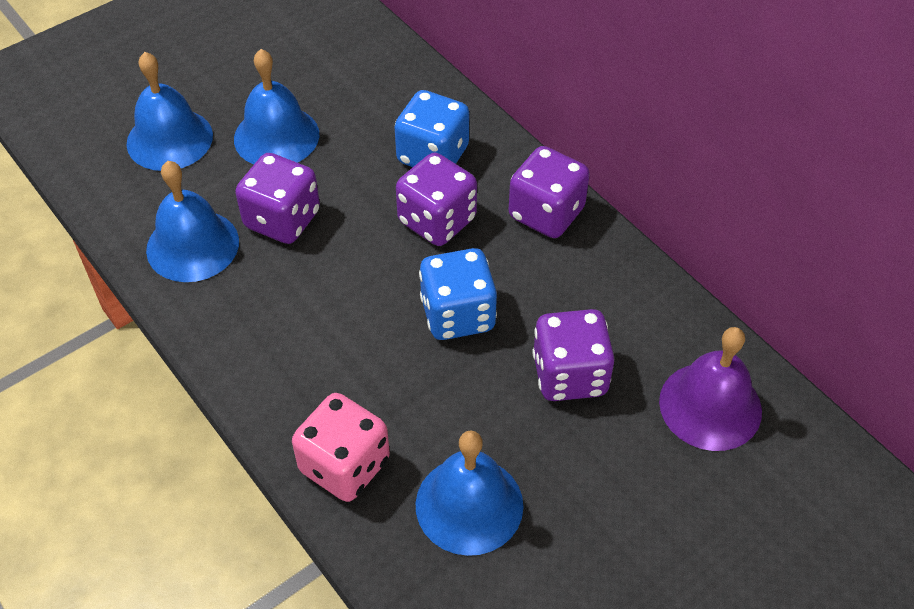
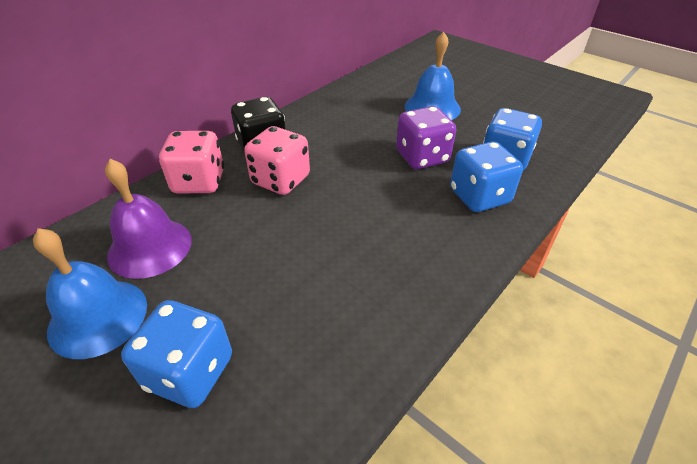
black dice: none = 0 -> [231,97,286,153] = 1
blue bell: [126,52,213,171] [146,161,239,282] [234,49,319,165] [415,431,524,556] = 4 -> [33,228,147,359] [405,32,461,120] = 2
blue dice: [395,90,469,167] [419,248,497,340] = 2 -> [121,300,232,408] [450,141,523,212] [483,108,542,171] = 3
pink dice: [292,393,390,502] = 1 -> [159,131,224,193] [244,126,310,195] = 2
purple dice: [235,153,320,244] [396,153,477,246] [508,146,590,238] [532,309,615,401] = 4 -> [396,106,456,169] = 1

